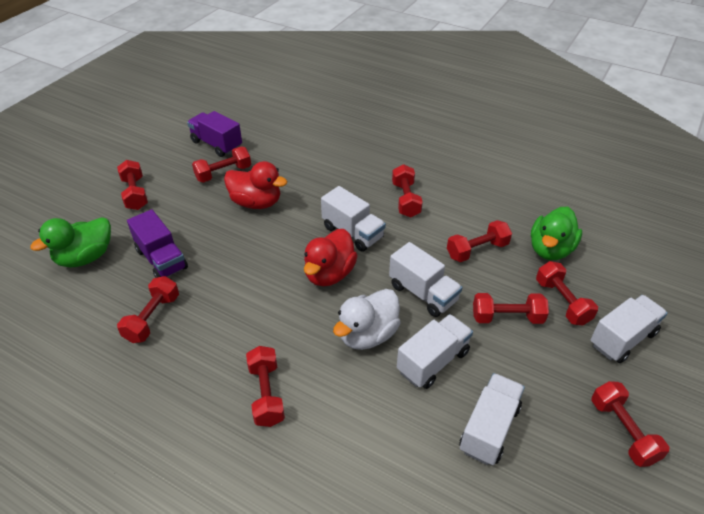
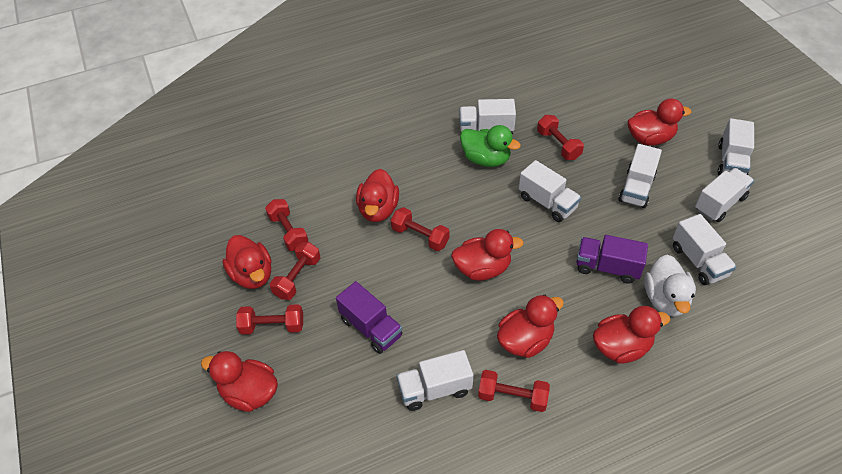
green duck: [30,217,111,267] [531,207,582,260] = 2 -> [460,125,521,167] = 1
red duck: [224,161,287,209] [304,229,358,286] = 2 -> [201,351,278,412] [222,235,271,289] [356,169,399,222] [451,229,524,281] [497,295,564,358] [593,306,670,364] [628,99,691,145] = 7
red dumbbell: [117,160,148,210] [117,276,179,343] [192,146,251,183] [246,346,285,427] [392,164,423,218] [447,220,512,262] [473,293,549,324] [536,261,598,326] [591,381,669,467] = 9 -> [236,304,303,334] [265,199,309,251] [270,242,320,300] [391,207,450,251] [478,370,550,412] [537,115,584,160] = 6
white truck: [321,186,386,252] [389,242,462,317] [397,314,473,389] [459,373,525,465] [590,295,668,363] = 5 -> [396,350,473,411] [459,99,516,132] [519,160,581,222] [618,144,662,208] [673,214,737,285] [695,168,754,222] [718,118,754,176] = 7

